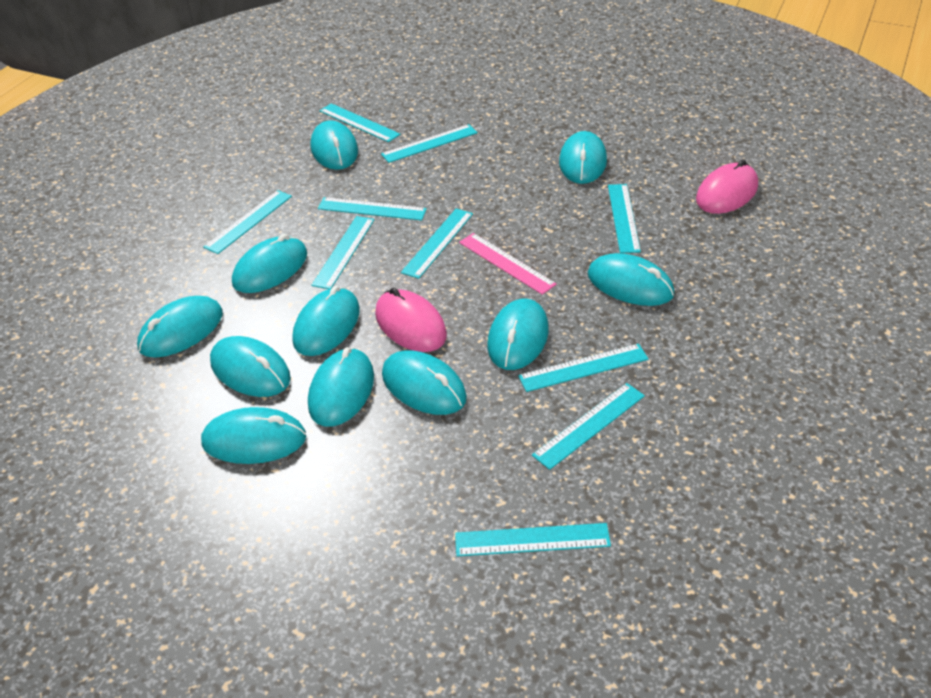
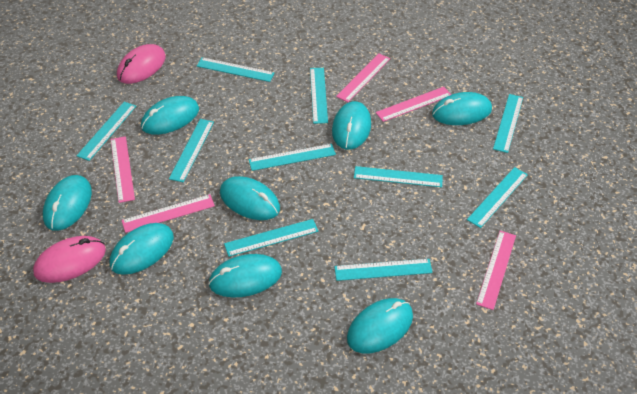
pink ruler: [459,233,557,295] = 1 -> [111,136,135,203] [121,194,215,233] [336,54,390,102] [376,87,451,122] [476,231,516,310] = 5
turquoise mouse: [137,296,223,357] [201,407,306,464] [210,336,291,397] [232,234,307,293] [292,286,360,356] [308,347,374,427] [311,120,358,170] [382,350,467,415] [487,299,549,370] [559,131,607,184] [588,253,675,306] = 11 -> [43,175,92,231] [110,223,174,275] [141,96,199,135] [208,254,282,297] [220,176,280,220] [332,101,371,150] [347,298,413,353] [432,92,492,125] = 8

